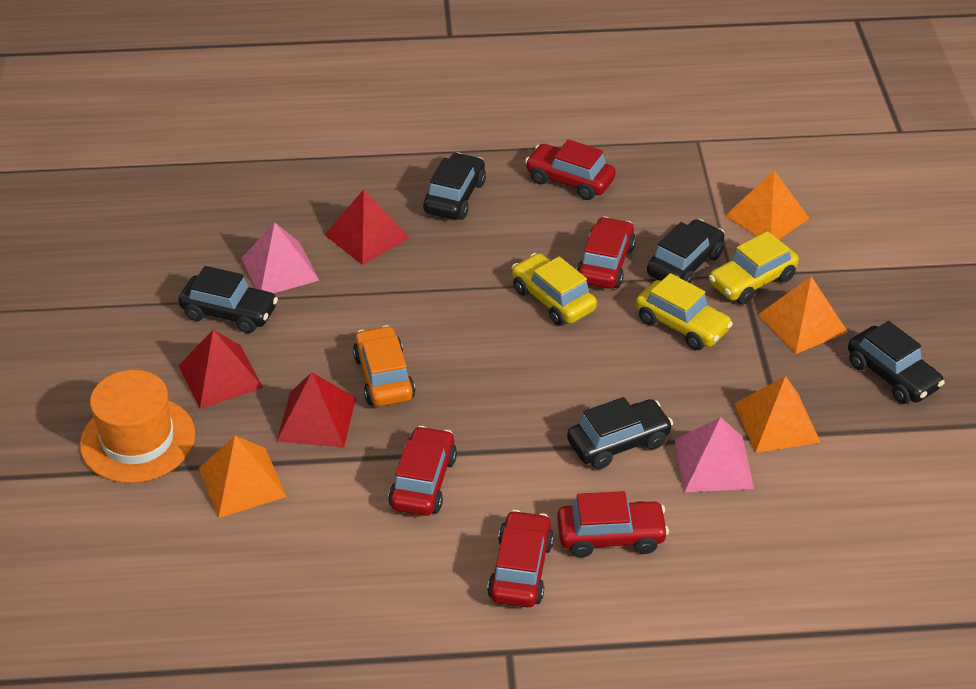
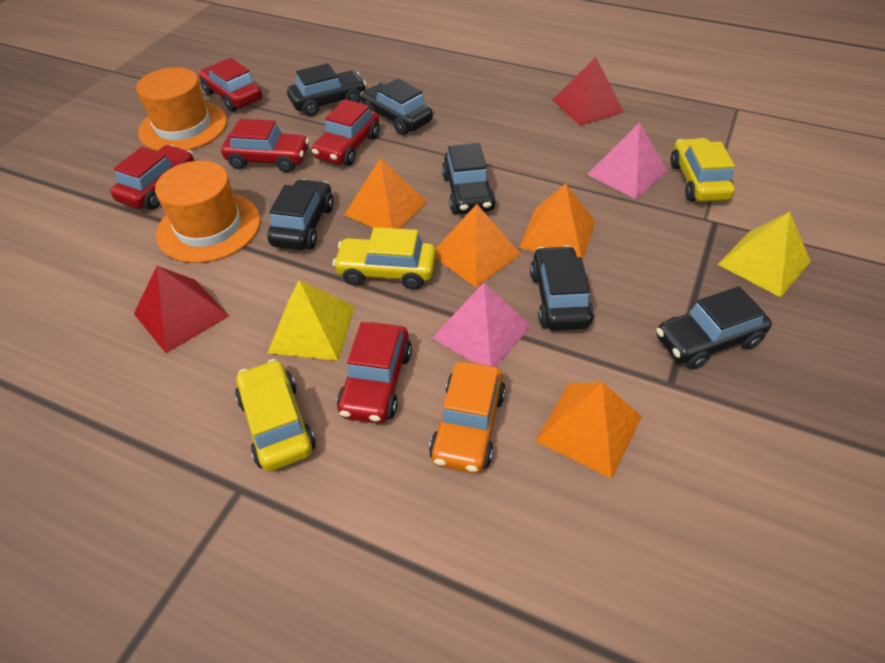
black car: [179,266,278,333] [423,152,486,220] [567,397,673,469] [647,219,725,284] [848,321,945,404] = 5 -> [267,179,334,250] [287,63,367,116] [360,78,433,135] [442,143,496,214] [530,246,594,331] [656,286,772,369] = 6
orange hat: [80,370,195,483] = 1 -> [136,67,227,151] [155,161,260,263] = 2
red pyramid: [179,330,263,409] [277,372,356,448] [324,190,410,265] = 3 -> [134,266,229,353] [553,57,624,126] = 2
yellow pyramid: none = 0 -> [268,280,355,361] [717,212,811,297] = 2

